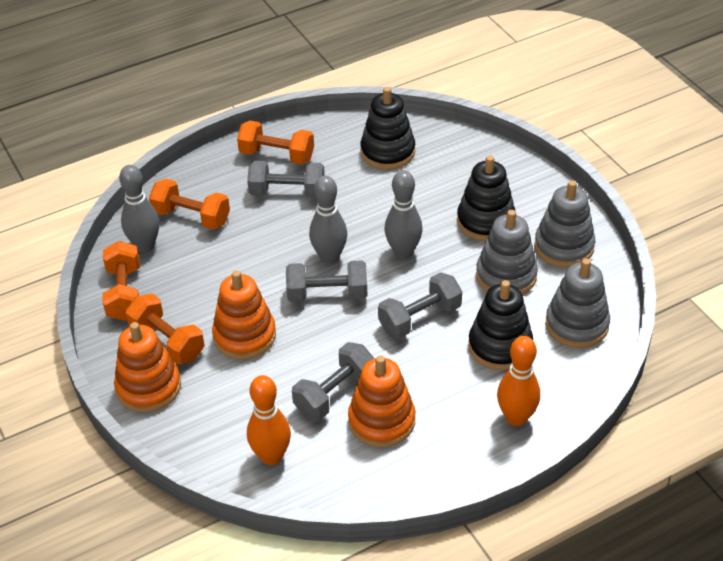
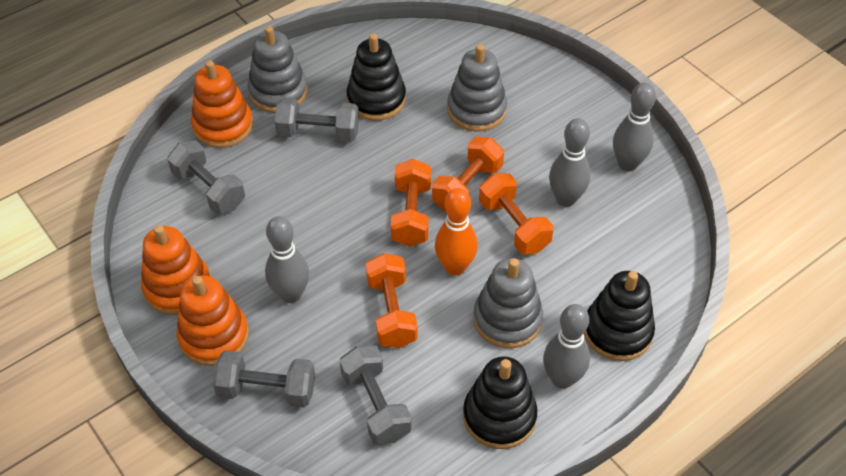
grey bowling pin: [119,165,159,252] [309,176,347,264] [385,170,423,259] = 3 -> [265,216,309,303] [543,304,590,389] [549,118,591,207] [613,82,656,171] = 4
orange bowling pin: [247,375,291,465] [497,336,540,426] = 2 -> [435,188,478,275] = 1

